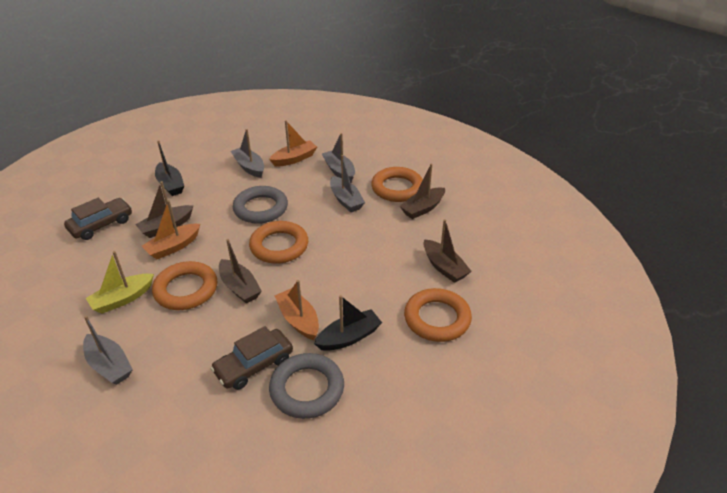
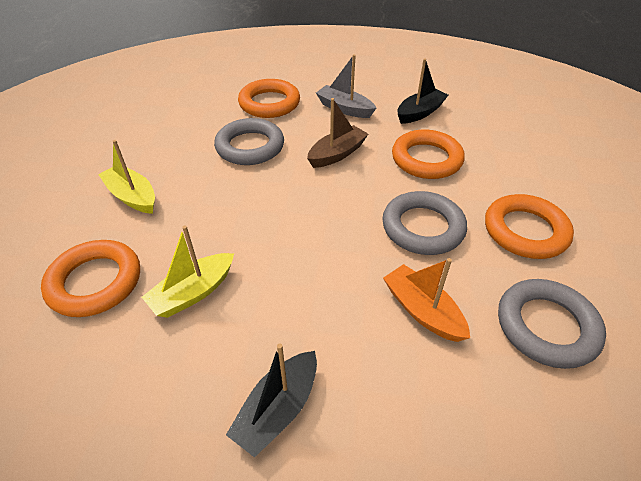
brown boat: [135,181,193,238] [219,239,262,304] [400,164,445,219] [423,219,472,283] = 4 -> [307,98,368,168] = 1
brown car: [64,198,132,240] [210,326,293,390] = 2 -> none = 0
grey boat: [83,316,133,385] [231,129,264,178] [322,133,355,183] [330,155,365,212] = 4 -> [316,54,376,118] = 1
grey ring: [233,186,288,224] [269,353,344,419] = 2 -> [214,118,284,165] [382,191,467,255] [498,279,606,369] = 3
orange boat: [142,200,200,259] [269,120,317,167] [275,280,319,340] = 3 -> [383,258,470,342] = 1
yellow boat: [85,251,154,314] = 1 -> [98,140,155,214] [142,226,234,318] = 2

